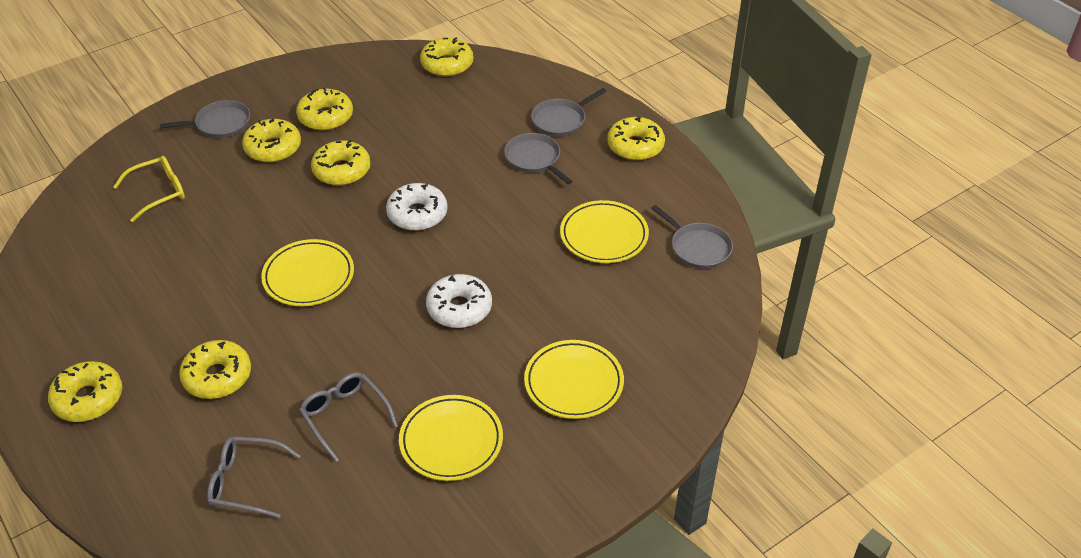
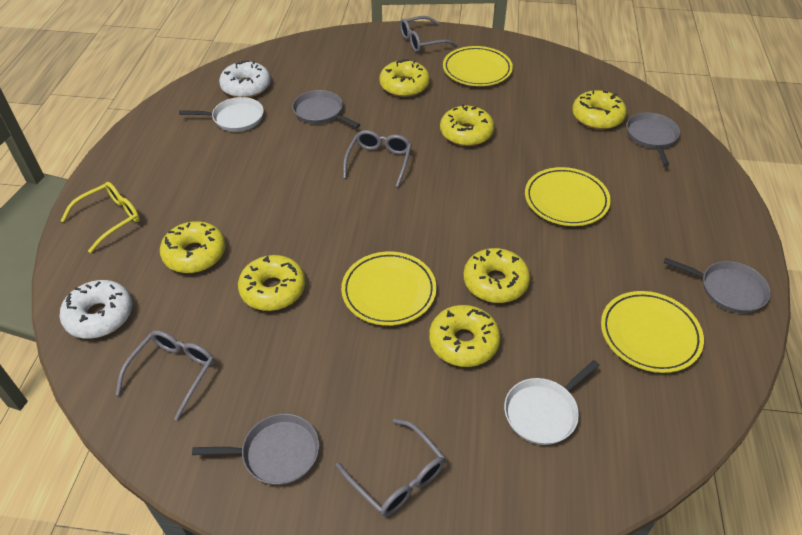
grey glasses: [207,436,300,518] [299,372,398,462] = 2 -> [116,330,214,421] [336,419,446,516] [343,130,412,187] [400,16,458,52] = 4
white pan: none = 0 -> [179,97,264,132] [504,360,599,445] = 2

